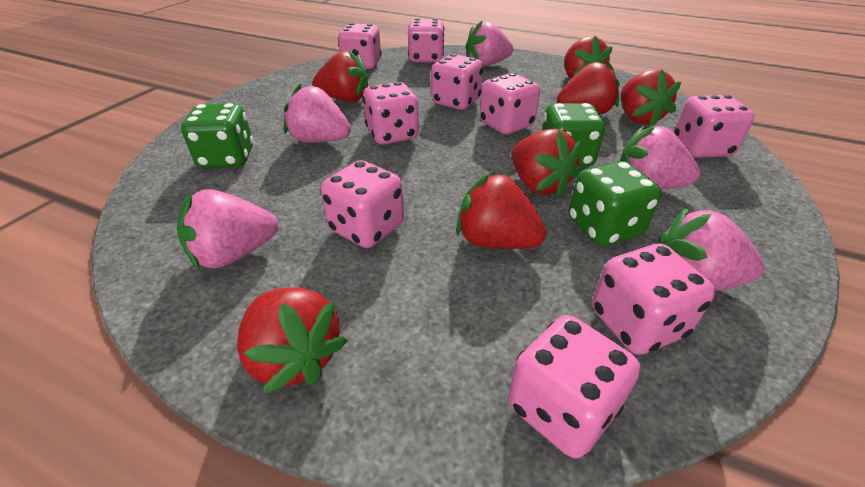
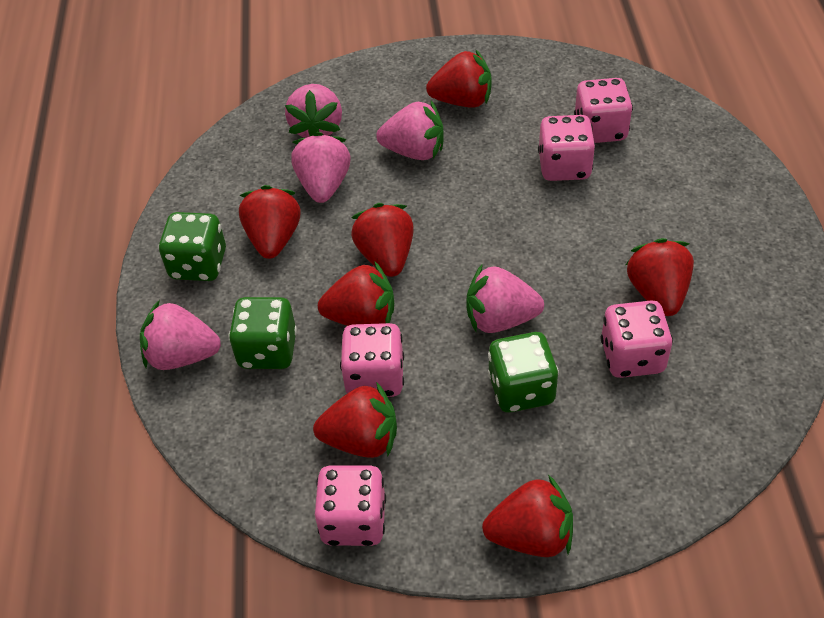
pink dice: [321,160,404,248] [338,23,382,69] [362,82,419,145] [408,18,444,63] [431,54,483,110] [480,73,540,134] [508,315,640,458] [592,244,715,355] [674,95,754,158] = 9 -> [315,465,386,546] [340,323,404,397] [538,115,596,181] [574,78,633,143] [601,300,673,378] = 5

